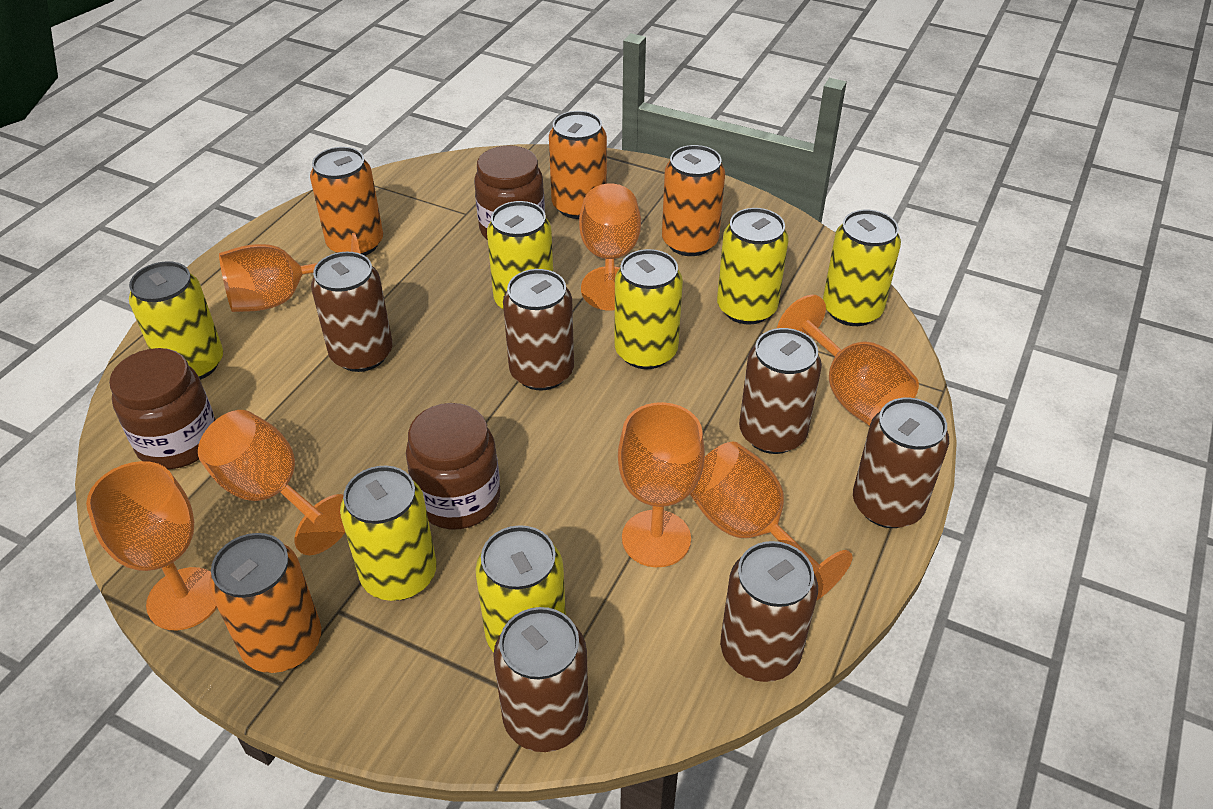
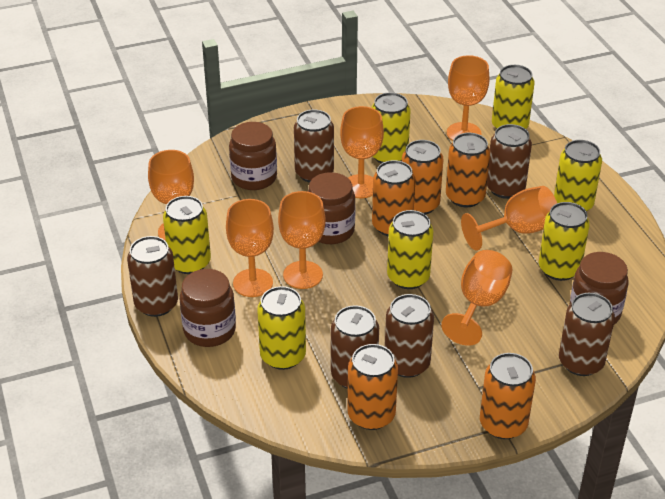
brown jar: [109,348,216,469] [406,403,500,529] [474,146,545,240] = 3 -> [180,269,236,347] [229,122,277,190] [308,172,356,244] [570,252,629,325] = 4
orange can: [209,533,321,673] [310,147,383,256] [549,111,607,219] [662,145,725,256] = 4 -> [347,344,398,430] [372,160,415,236] [402,140,443,215] [446,133,490,207] [480,353,536,439] = 5

